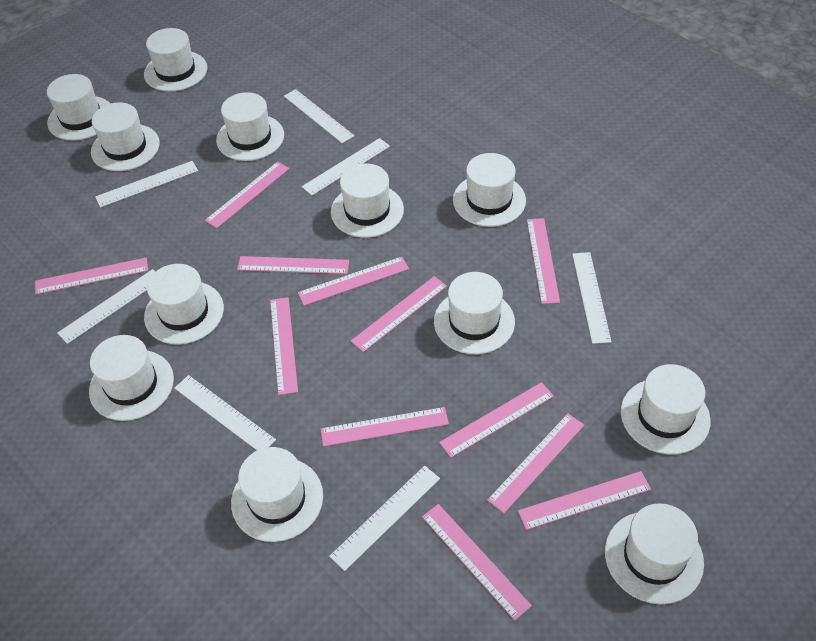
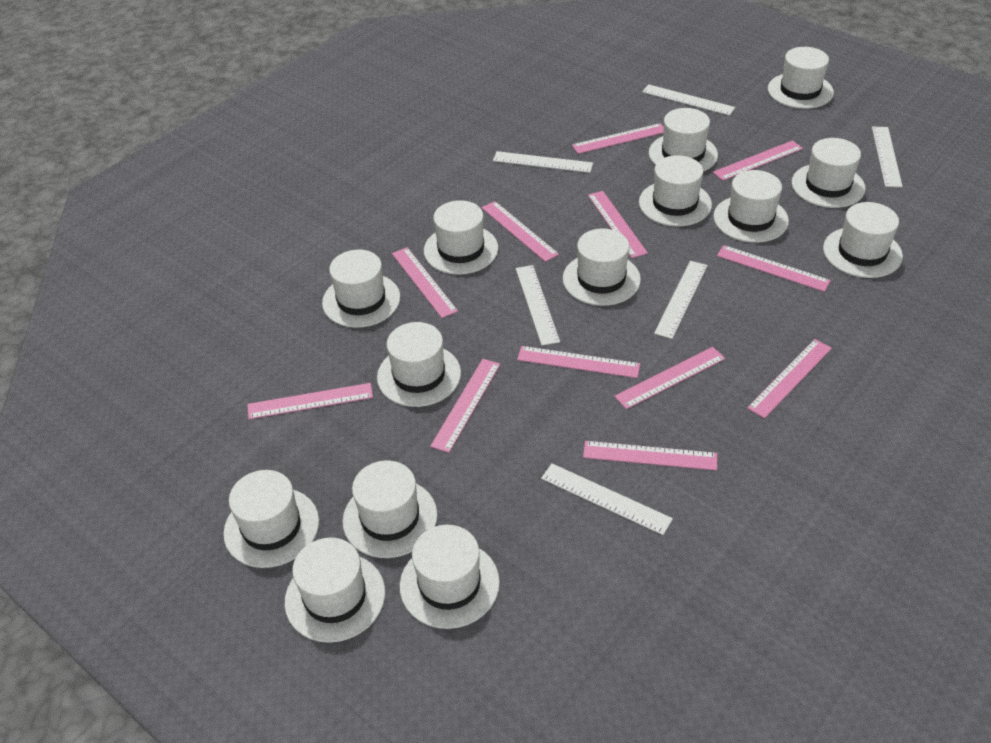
white hat: [47,74,110,140] [89,335,174,421] [91,103,160,171] [144,28,207,92] [144,264,224,345] [216,92,284,161] [231,447,323,542] [331,164,404,238] [434,272,515,354] [453,153,526,227] [605,503,704,604] [621,364,711,455] = 12 -> [224,470,319,568] [285,538,385,643] [322,249,400,328] [343,460,438,558] [377,322,461,407] [400,525,500,629] [424,200,498,275] [563,228,641,306] [639,155,712,226] [649,108,718,172] [713,170,789,243] [768,47,834,109] [792,138,865,208] [823,202,903,278] = 14
white ruler: [57,269,156,344] [95,161,198,208] [174,375,276,450] [284,89,354,143] [302,138,390,195] [329,466,440,571] [572,252,612,344] = 7 -> [493,151,593,173] [516,265,560,346] [541,464,673,535] [642,84,735,116] [654,261,708,339] [872,127,903,187] = 6

